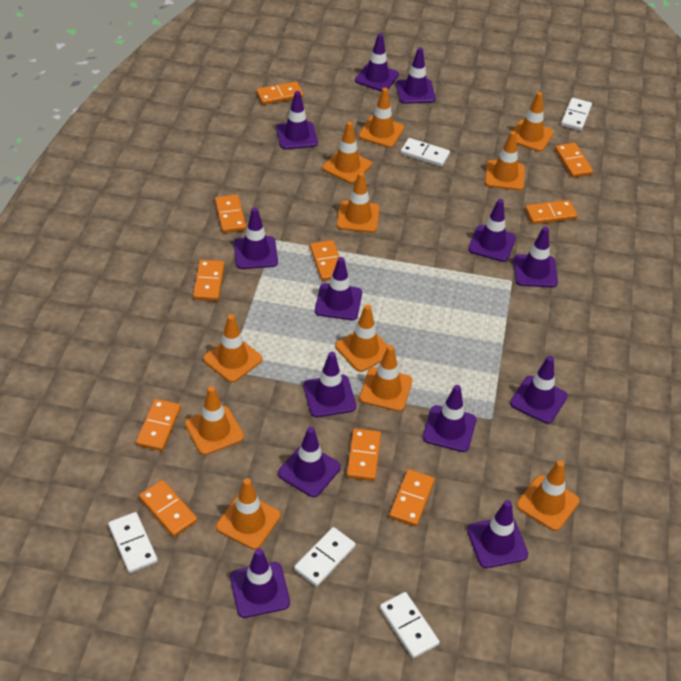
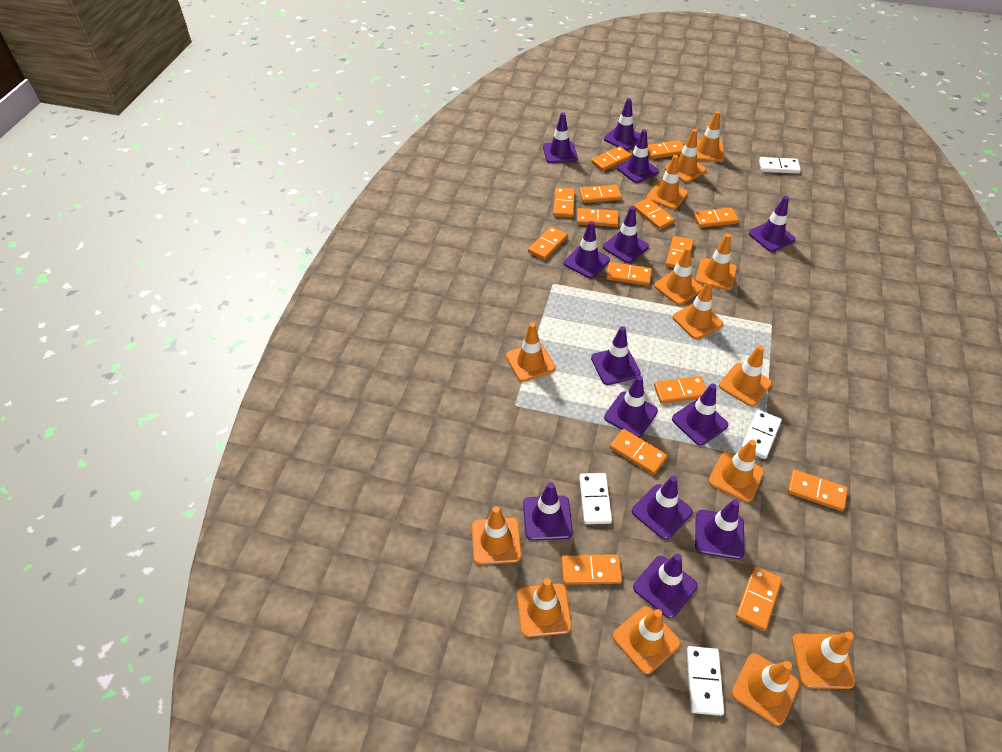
orange domino: [136,399,181,451] [139,480,197,537] [193,260,224,301] [215,195,246,233] [256,82,304,105] [310,240,339,281] [347,428,381,481] [389,469,435,526] [525,200,577,224] [555,143,593,178] = 10 -> [528,226,568,260] [553,188,575,218] [561,554,622,585] [577,208,618,227] [579,185,622,203] [591,146,632,171] [606,262,652,286] [610,429,667,475] [634,198,675,230] [648,140,684,159] [654,376,706,404] [666,236,694,268] [693,207,739,228] [736,566,782,631] [788,470,848,511] = 15
orange traffic cone: [185,386,244,455] [203,314,262,382] [216,478,281,550] [322,121,372,183] [335,305,389,372] [337,172,380,233] [359,88,404,148] [359,345,412,411] [485,131,525,190] [513,92,553,152] [517,460,580,531] = 11 -> [472,506,522,565] [506,322,556,382] [517,578,572,637] [613,606,681,674] [646,155,688,210] [654,247,703,305] [665,129,707,183] [673,280,723,340] [695,234,737,290] [697,111,724,162] [709,440,764,502] [719,345,772,407] [731,653,800,726] [792,632,855,689] = 14
white domino: [108,512,158,573] [294,527,356,587] [380,592,440,659] [400,138,450,167] [561,98,592,131] = 5 -> [579,473,612,524] [687,646,724,716] [741,410,782,459] [759,157,801,174] = 4

